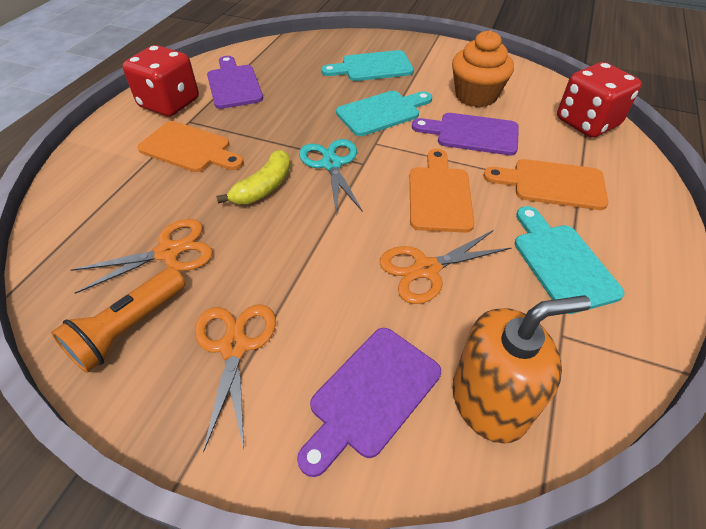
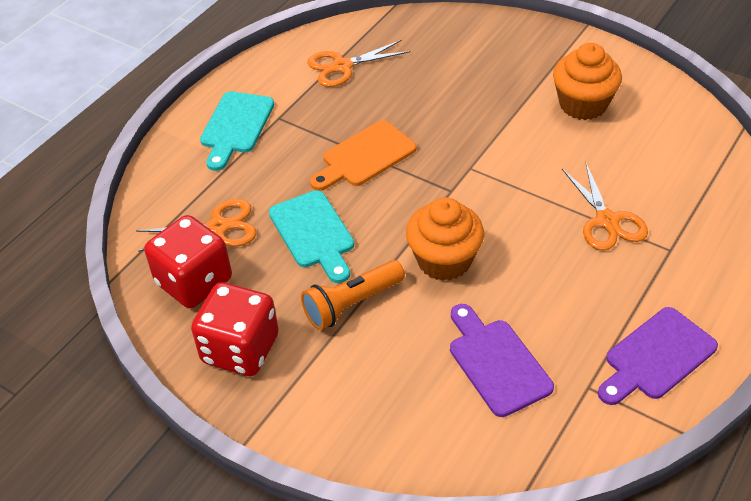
orange cupcake: [452,30,514,107] = 1 -> [406,197,484,281] [553,43,622,120] = 2
orange cutting board: [137,121,244,172] [410,149,474,233] [483,159,608,210] = 3 -> [310,120,416,191] = 1
orange soap dispenser: [453,295,591,444] = 1 -> none = 0
purple cutting board: [207,56,263,109] [297,328,441,477] [412,113,519,155] = 3 -> [450,304,554,417] [598,307,718,405] = 2
turquoise cutting board: [321,50,414,81] [336,91,432,136] [515,206,624,314] = 3 -> [200,91,274,171] [269,190,354,283] = 2
turquoise scissors: [299,139,363,214] = 1 -> none = 0
yellow banana: [216,150,291,204] = 1 -> none = 0

